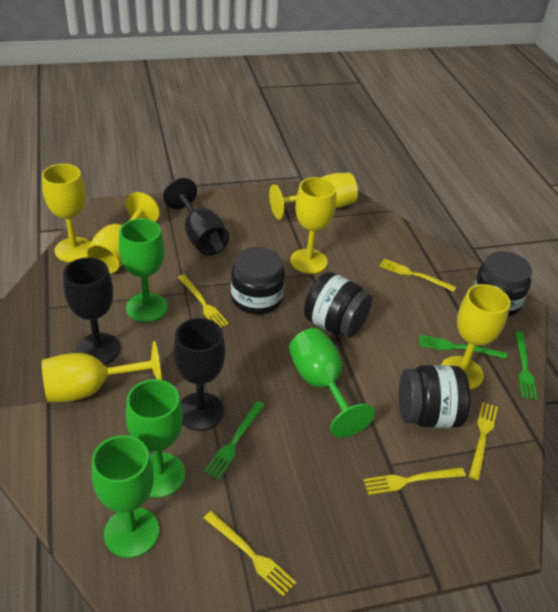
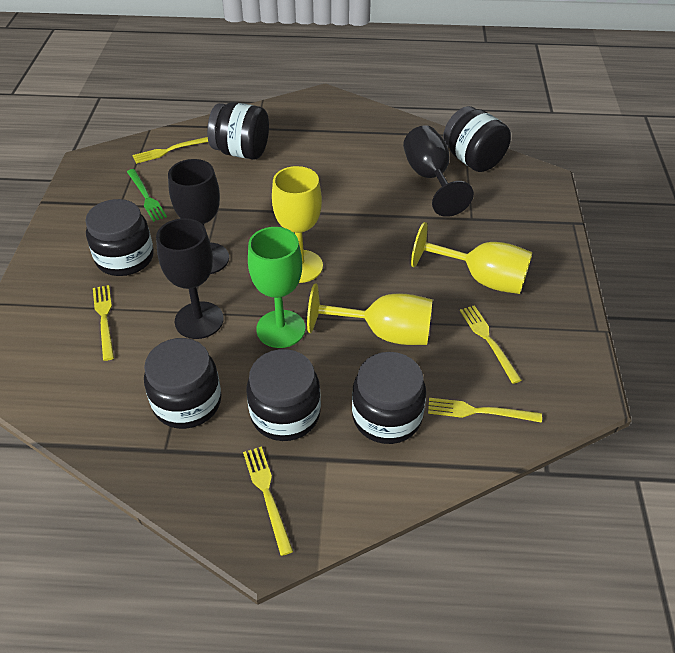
black jar: [231,247,285,314] [304,272,372,338] [399,365,470,428] [473,251,532,317] = 4 -> [85,199,154,276] [144,338,221,429] [207,102,269,160] [247,349,321,441] [352,352,426,444] [443,106,511,172] = 6
green fork: [204,401,265,480] [419,335,507,359] [515,332,538,400] = 3 -> [127,169,167,222] = 1
green goblet: [91,435,159,558] [119,219,168,322] [126,379,185,498] [289,328,375,438] = 4 -> [248,227,305,348] = 1
yellow goblet: [42,164,91,262] [42,341,162,403] [86,192,160,273] [269,173,358,220] [290,177,336,274] [441,284,510,390] = 6 -> [272,166,323,283] [307,283,432,345] [411,222,532,294] = 3

